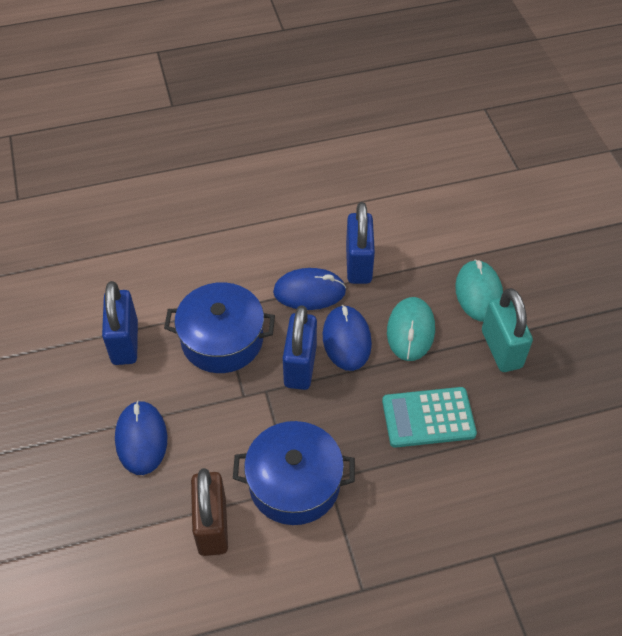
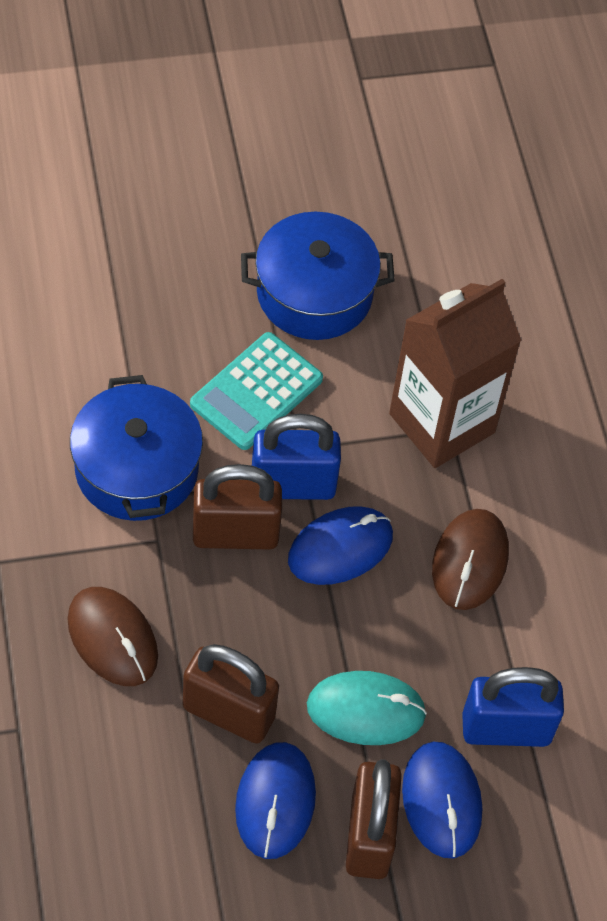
blue padlock: [102,281,138,365] [283,305,317,390] [346,202,375,284] = 3 -> [252,414,341,500] [462,667,564,747] = 2
brown carton: none = 0 -> [389,279,521,468] = 1
brown mouse: none = 0 -> [68,587,158,686] [432,509,509,610] = 2
brown padlock: [191,468,228,556] = 1 -> [183,644,279,744] [193,464,282,549] [346,759,402,879] = 3
turquoise mouse: [387,297,435,361] [455,260,503,322] = 2 -> [307,671,427,745] = 1
turquoise padlock: [482,288,533,372] = 1 -> none = 0

